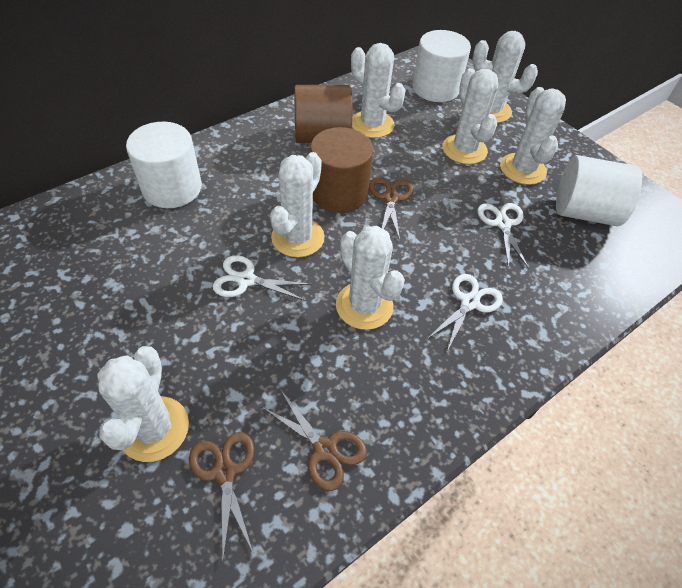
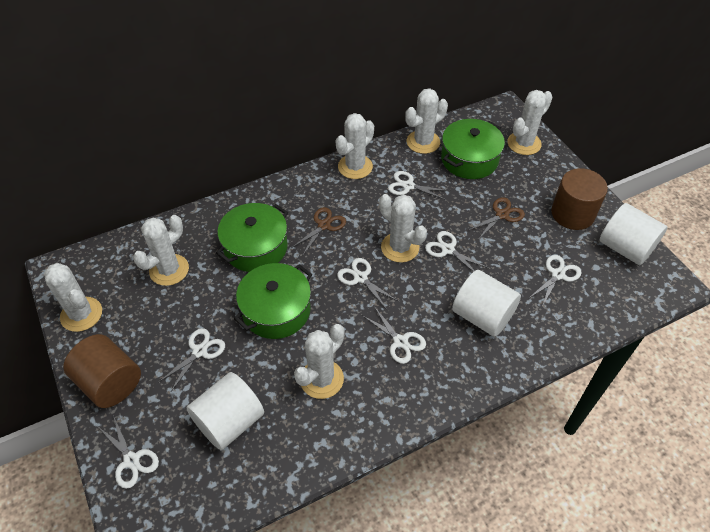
brown scissors: [189,432,255,559] [262,389,367,491] [369,178,414,240] = 3 -> [291,207,346,255] [467,197,525,240] = 2
green pot: none = 0 -> [216,203,288,272] [234,263,312,339] [441,119,505,179] = 3
white scissors: [213,255,311,301] [427,274,503,351] [477,203,529,269] = 3 -> [97,415,159,489] [159,328,225,391] [337,258,398,310] [362,306,426,364] [388,171,450,200] [425,231,488,272] [528,255,582,307] = 7

